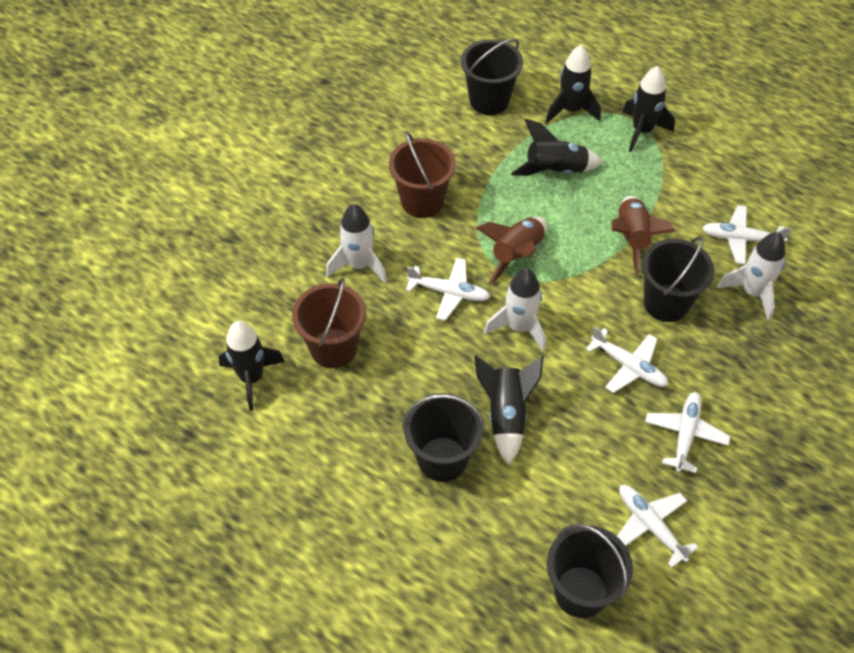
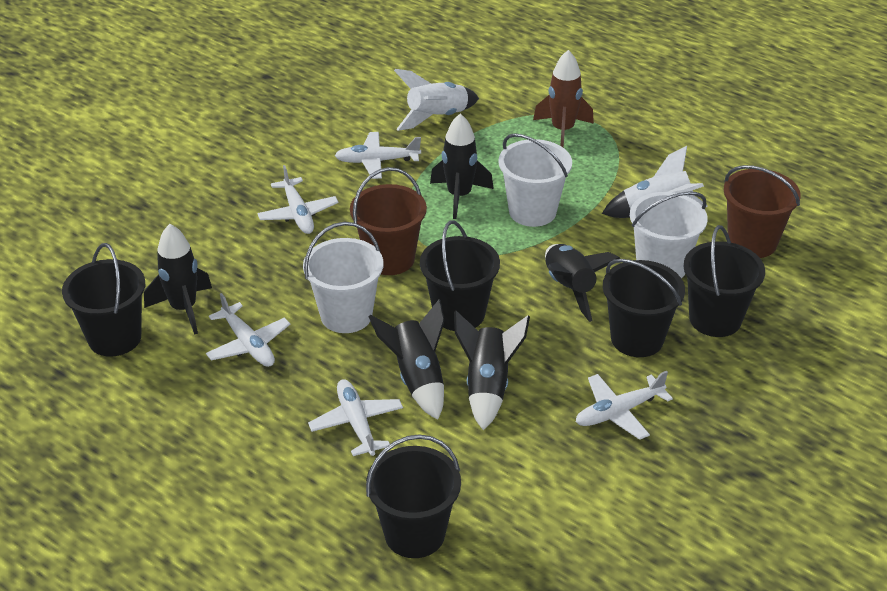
black bucket: [402,393,485,482] [461,39,523,115] [547,524,633,618] [642,236,714,322] = 4 -> [62,243,145,357] [366,434,461,558] [420,220,500,331] [603,259,685,357] [683,225,765,337] = 5
brown rocket: [476,217,547,285] [611,196,676,275] = 2 -> [533,50,594,148] = 1
white bucket: none = 0 -> [303,222,383,333] [498,133,572,227] [630,191,708,278] = 3
white rocket: [326,204,387,283] [484,268,546,351] [717,232,786,321] = 3 -> [394,69,479,131] [602,146,708,218] = 2

